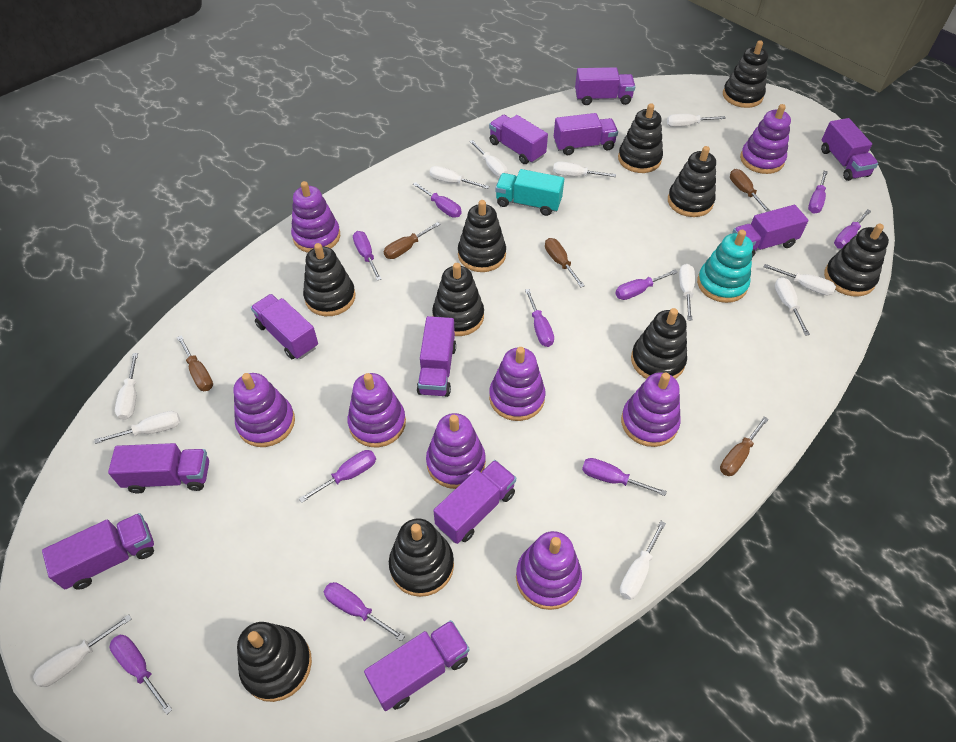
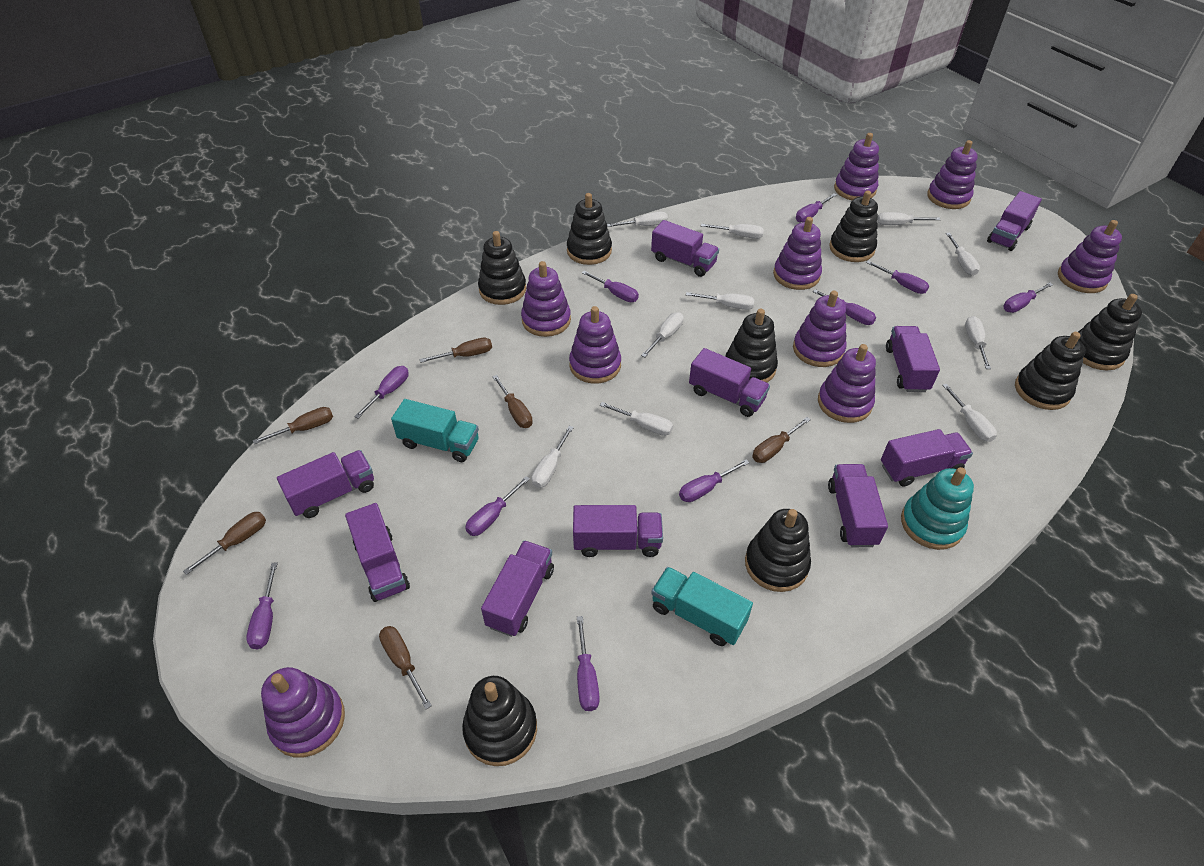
black stacking toy: [237,622,312,702] [303,243,356,316] [389,518,454,597] [432,263,484,336] [458,200,506,272] [618,103,663,173] [631,308,687,379] [668,146,716,217] [723,40,768,108] [824,224,889,297] = 10 -> [462,676,537,766] [478,231,526,305] [567,193,612,265] [725,309,778,383] [745,509,811,592] [829,190,878,262] [1015,332,1086,410] [1078,294,1142,371] = 8
brown screwdriver: [177,335,213,391] [384,222,440,259] [545,238,585,287] [720,416,769,476] [730,169,770,212] = 5 -> [183,512,266,575] [253,407,333,444] [379,626,432,709] [420,338,492,363] [492,375,533,428] [752,417,811,463] = 6
purple stacking toy: [234,373,295,447] [291,181,340,253] [347,373,406,447] [426,413,486,489] [489,347,545,421] [516,531,582,610] [621,372,681,447] [740,104,791,174] = 8 -> [261,667,345,758] [521,261,571,337] [569,306,621,384] [773,217,822,290] [793,290,847,367] [818,344,876,423] [834,133,879,200] [927,140,978,209] [1058,220,1122,293] = 9
purple truck: [42,513,154,590] [108,443,209,493] [251,294,318,359] [364,620,469,711] [417,316,456,397] [433,460,516,544] [489,115,548,164] [554,113,618,155] [575,67,635,105] [732,205,809,257] [821,118,878,181] = 11 -> [277,450,374,518] [345,503,410,602] [481,540,554,637] [573,505,663,557] [651,220,719,277] [689,348,770,417] [828,464,888,547] [881,429,973,487] [886,326,940,392] [987,191,1042,251] = 10
turquoise truck: [495,169,564,216] = 1 -> [391,399,479,462] [651,567,753,646] = 2
white screwdriver: [33,614,132,687] [95,411,180,444] [115,353,138,420] [430,166,489,189] [469,140,508,177] [553,161,616,177] [620,521,666,600] [667,114,726,127] [679,264,695,321] [764,264,836,296] [775,277,810,336] = 11 -> [532,426,574,488] [600,402,673,436] [607,212,668,227] [641,312,684,357] [686,292,755,310] [701,224,764,239] [877,212,940,225] [942,384,997,442] [946,233,980,276] [965,316,991,369] = 10

